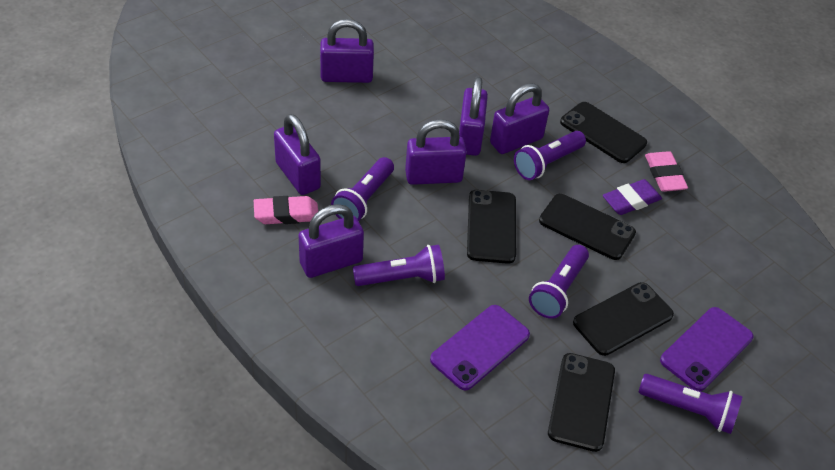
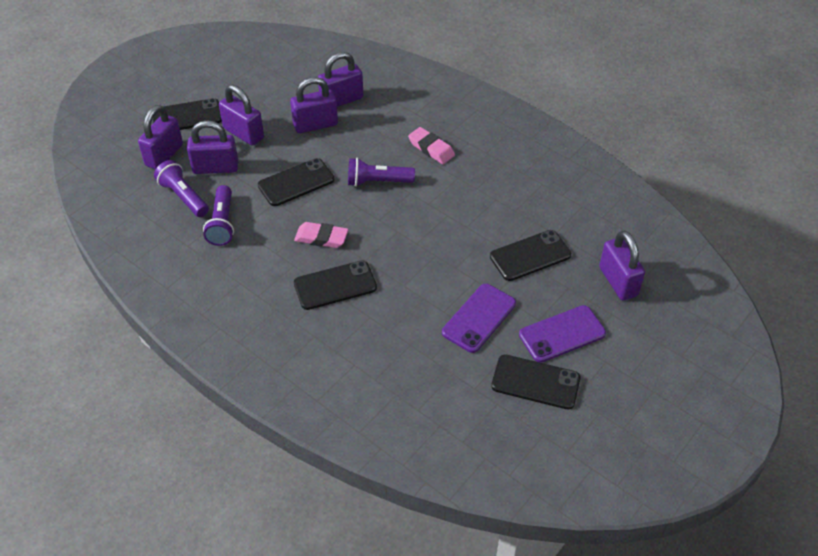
purple eraser: [603,179,662,215] = 1 -> none = 0
purple flashlight: [331,157,394,221] [353,245,445,286] [514,131,586,180] [529,245,589,319] [639,374,742,434] = 5 -> [154,160,209,217] [203,185,234,246] [348,158,415,187] = 3

